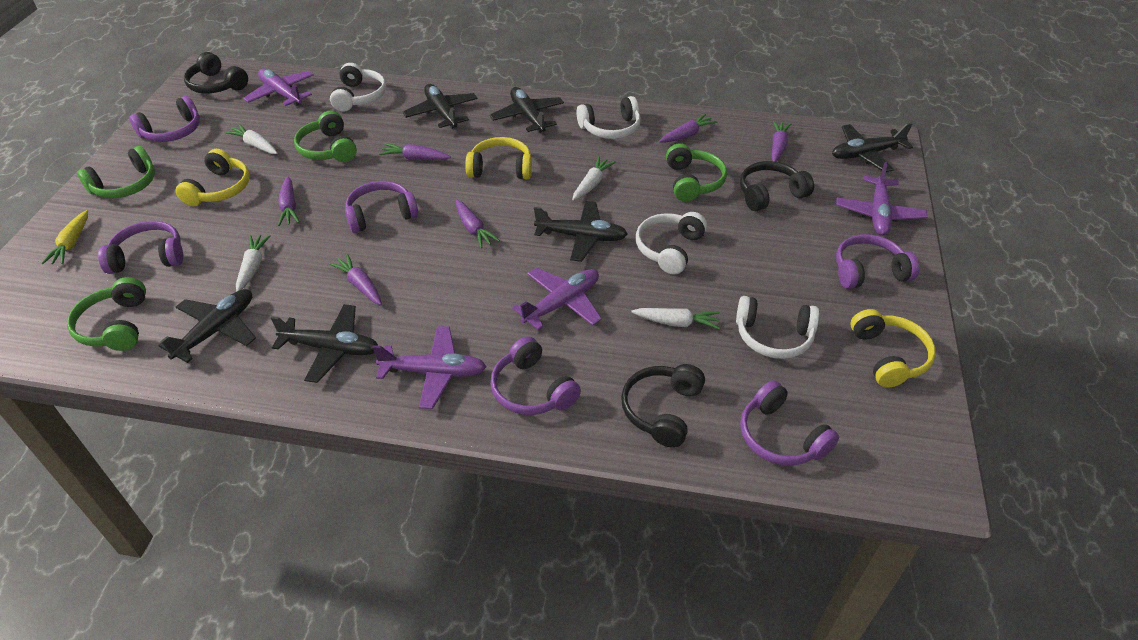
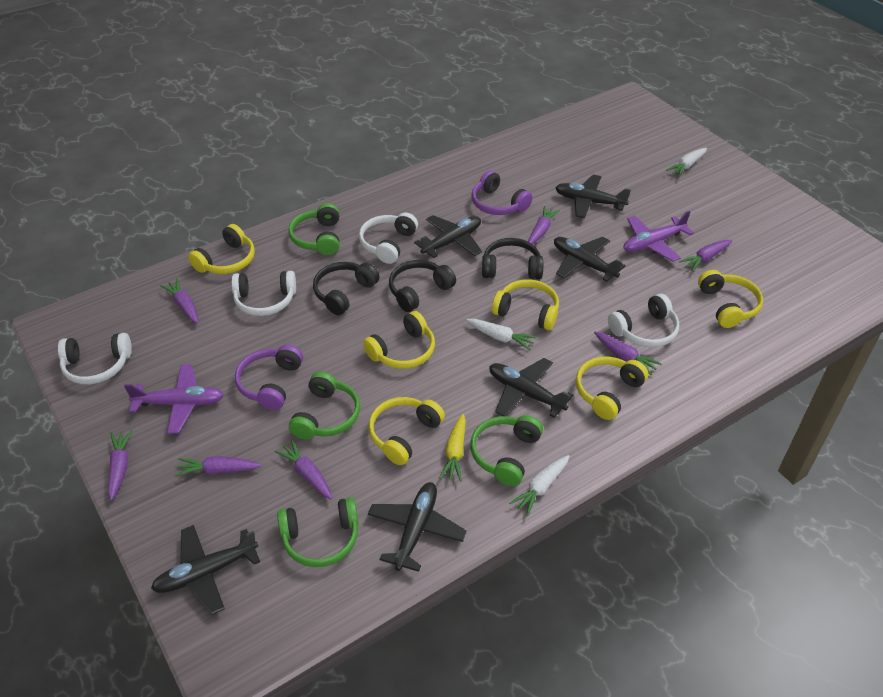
purple carrot: [278,176,300,226] [329,254,382,305] [379,143,451,160] [455,199,500,248] [659,114,717,143] [772,121,791,162] = 6 -> [108,430,133,500] [160,278,198,324] [175,456,262,477] [275,440,332,499] [528,206,560,244] [594,332,662,375] [679,240,732,271] = 7
purple headphones: [98,221,183,274] [129,96,200,142] [345,181,418,233] [490,336,581,415] [740,380,839,465] [836,234,919,289] = 6 -> [235,345,303,410] [471,171,532,215] = 2
purple plane: [243,68,314,106] [372,326,486,409] [512,268,602,330] [836,162,927,236] = 4 -> [124,364,224,434] [623,211,694,262] = 2
white carrot: [225,124,277,154] [236,235,271,292] [572,157,616,200] [631,308,720,329] = 4 -> [466,319,537,350] [509,455,570,516] [666,148,707,177] = 3
yellow headphones: [176,149,250,206] [465,137,532,179] [850,309,936,388] = 3 -> [188,224,255,274] [363,311,435,369] [369,397,445,465] [492,279,559,330] [576,357,648,420] [698,270,763,328] = 6

